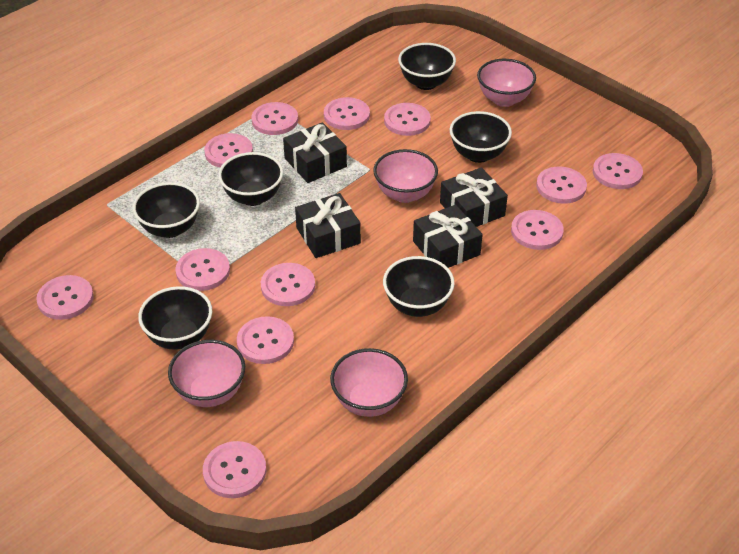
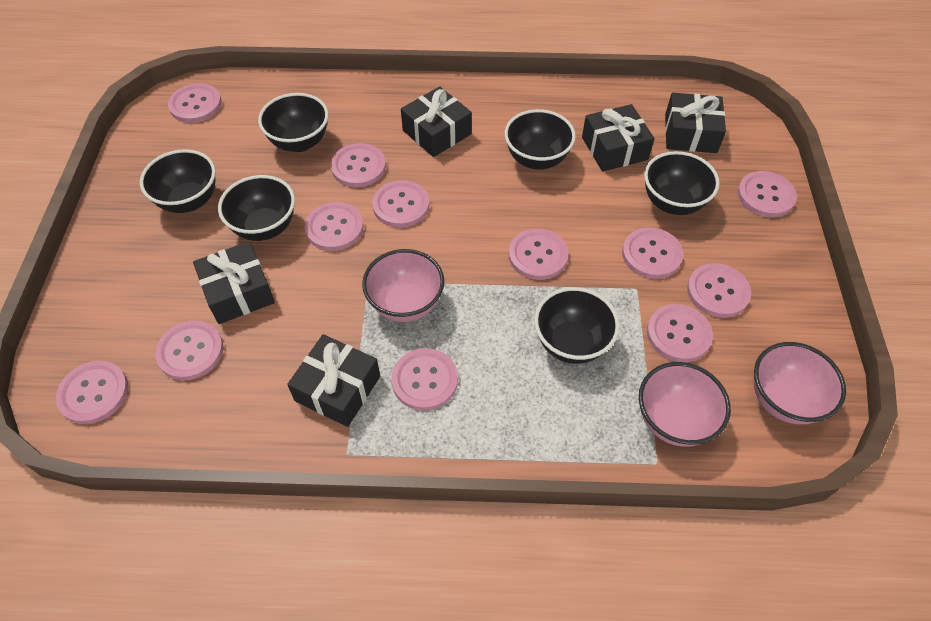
black gift: [283,122,347,183] [295,193,361,258] [413,205,483,268] [440,167,508,227] = 4 -> [193,241,275,324] [287,334,380,427] [401,86,472,157] [582,104,655,172] [665,93,726,153] = 5
pink bowl: [168,340,245,407] [330,348,408,417] [373,149,438,203] [477,59,536,107] = 4 -> [362,249,444,322] [639,362,731,447] [754,342,846,424] = 3

